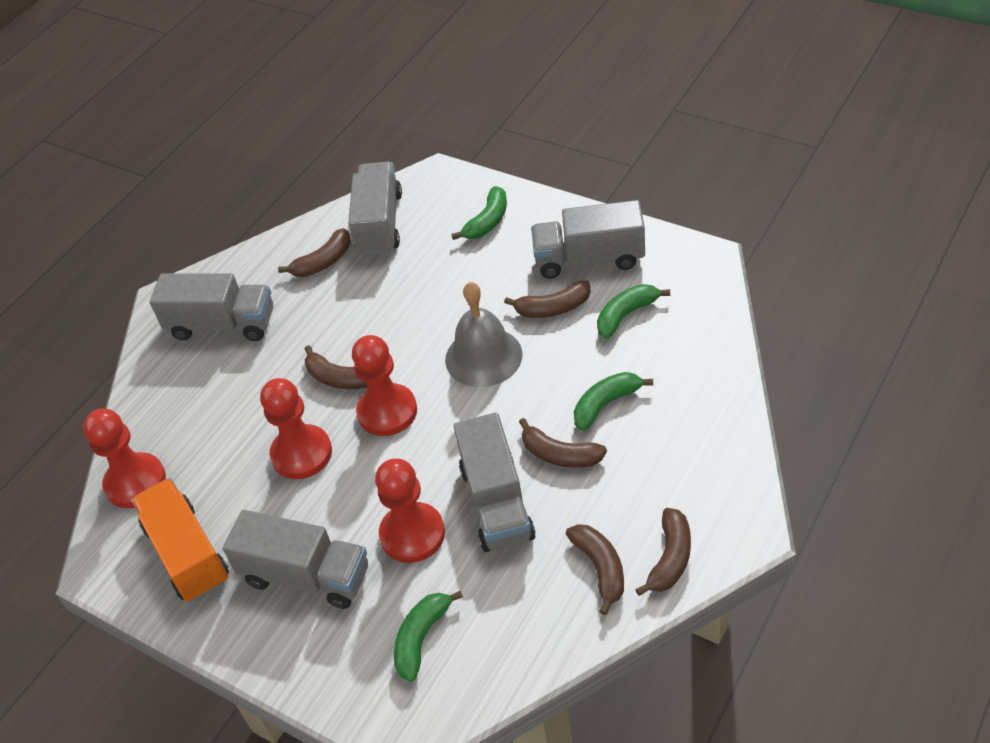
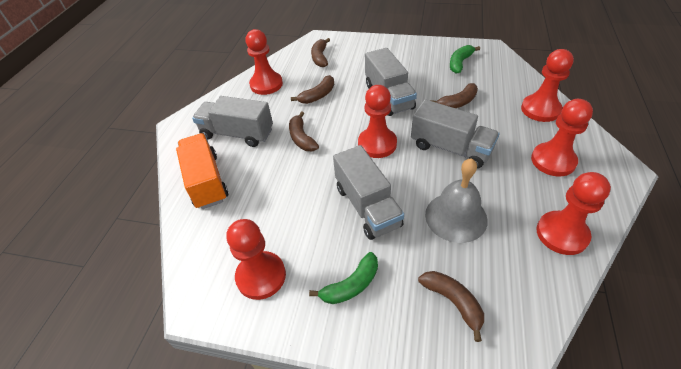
brown banana: [278,228,351,277] [305,345,367,389] [504,280,591,318] [519,418,607,468] [566,524,624,615] [635,508,691,596] = 6 -> [289,111,319,151] [291,75,334,104] [311,38,330,67] [418,271,484,342] [430,83,478,108] = 5
green banana: [394,591,463,682] [451,186,507,240] [574,372,653,431] [597,284,670,339] = 4 -> [309,252,378,304] [450,45,480,74] = 2
grey truck: [149,273,273,341] [223,510,368,609] [348,161,402,256] [454,413,536,552] [531,200,645,279] = 5 -> [192,96,273,147] [333,145,404,240] [365,48,417,116] [411,100,500,169] = 4
red pawn: [83,409,166,508] [260,378,332,479] [352,335,417,436] [375,459,445,563] = 4 -> [227,219,286,300] [246,29,283,95] [358,85,397,158] [521,49,574,122] [531,99,593,177] [536,172,611,255] = 6

